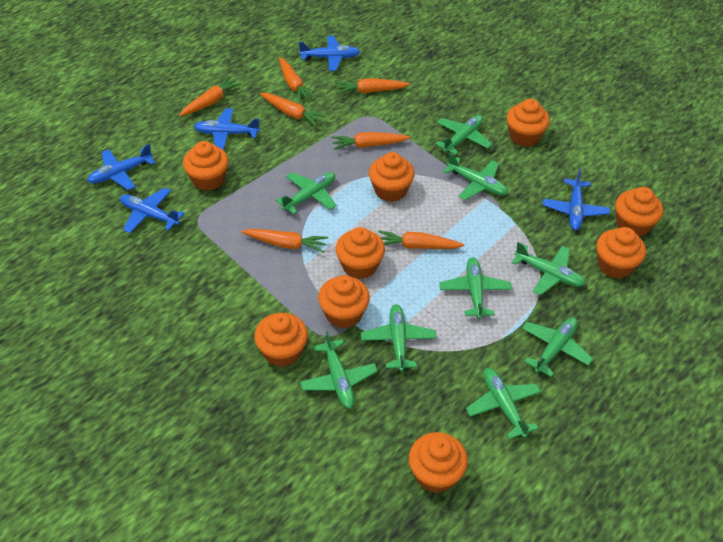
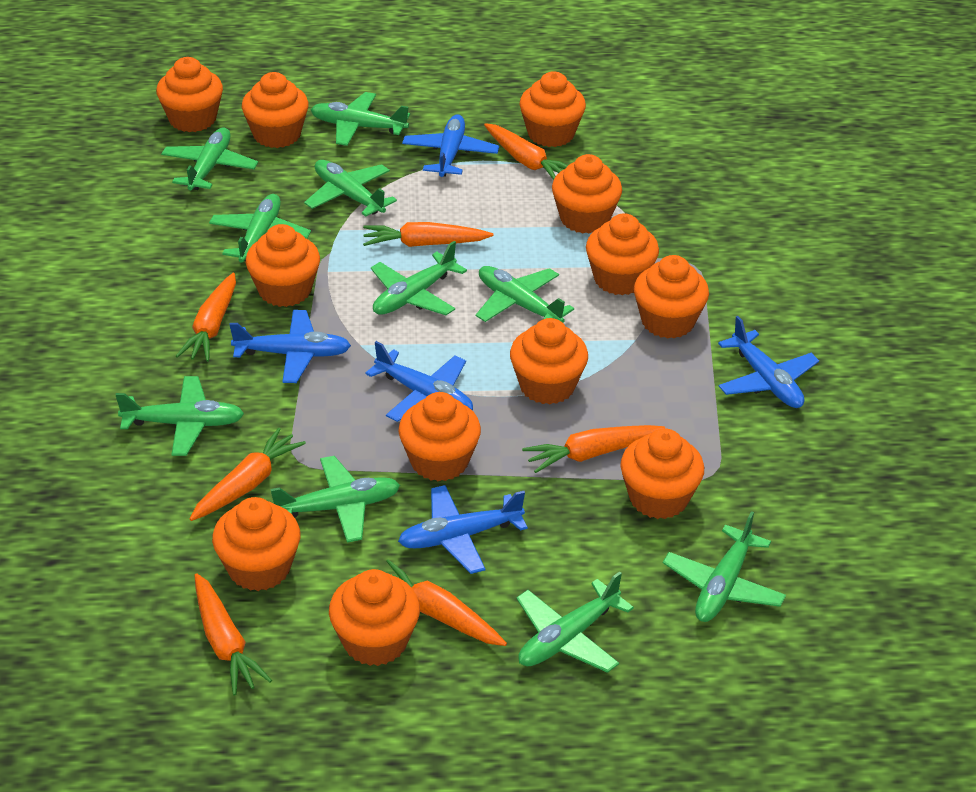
green plane: [276,172,337,214] [300,331,378,409] [361,304,436,372] [435,115,492,155] [439,257,512,319] [443,153,508,200] [466,368,541,439] [512,242,585,295] [522,317,593,377] = 9 -> [116,376,244,456] [161,128,258,190] [209,194,311,263] [270,456,400,543] [304,160,397,217] [310,92,410,146] [371,241,467,315] [476,266,574,323] [516,571,634,673] [663,511,786,622] = 10
orange cupcake: [183,141,229,191] [254,313,308,367] [318,275,370,329] [336,227,385,279] [369,152,415,202] [409,432,468,493] [507,99,550,147] [596,227,646,279] [615,187,663,237] = 9 -> [156,57,223,132] [212,497,300,591] [242,72,309,148] [246,224,320,307] [329,569,420,666] [398,392,481,481] [510,318,588,404] [520,71,586,147] [552,154,622,234] [586,213,659,295] [620,428,704,519] [634,255,709,339] = 12

